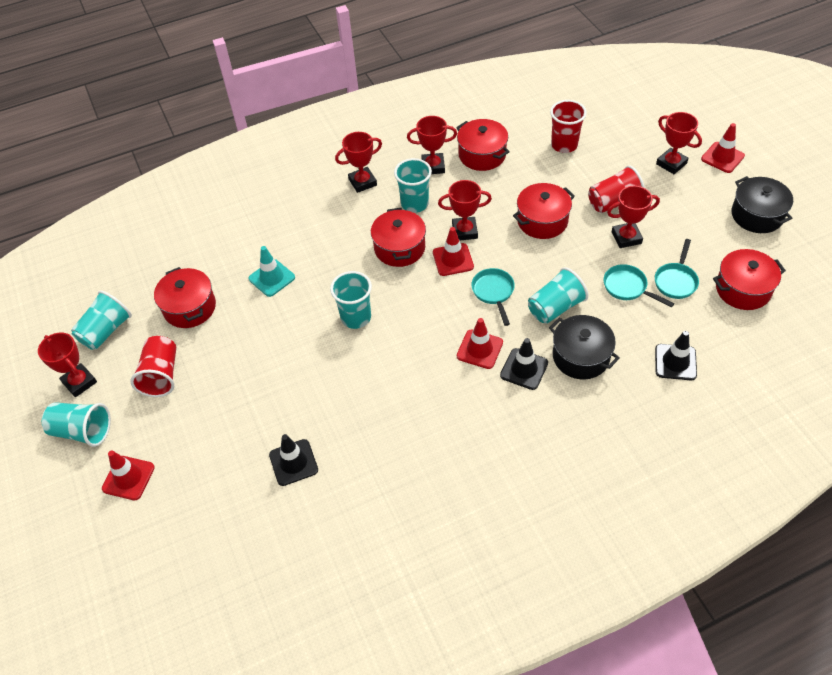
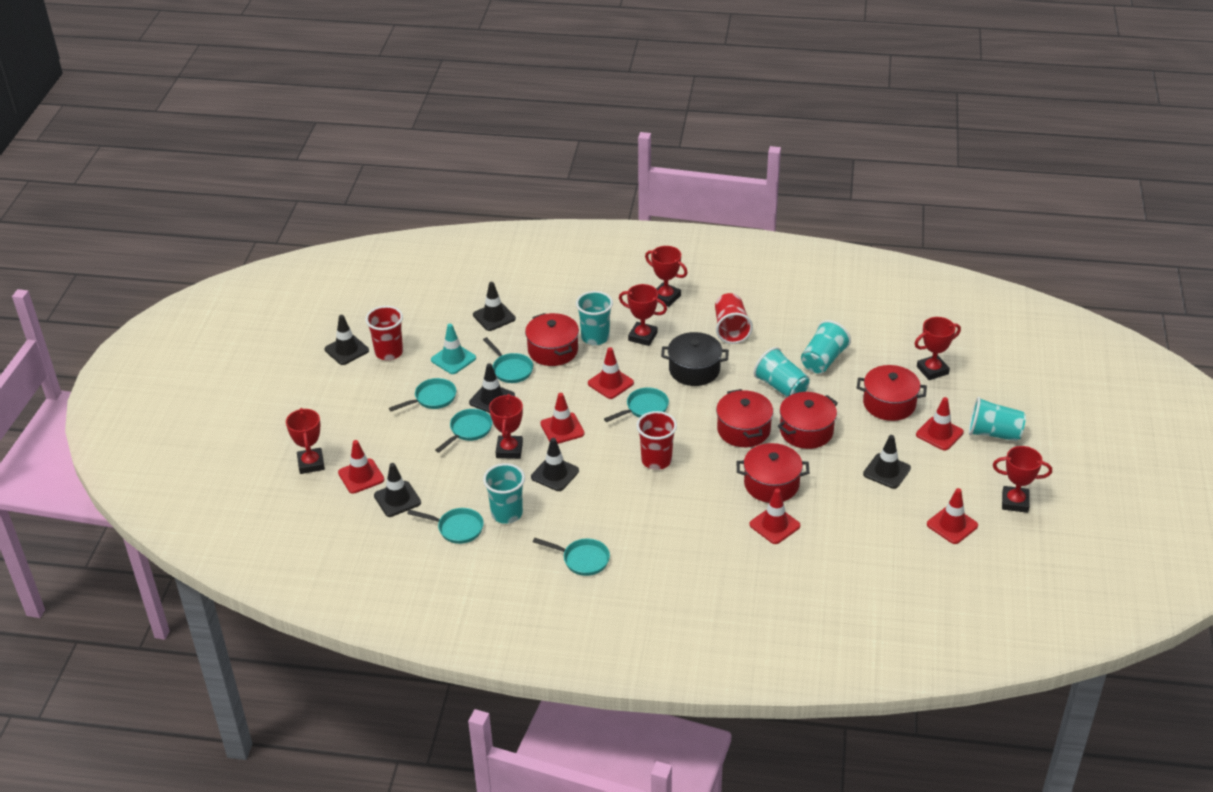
black pot: [549,315,620,379] [732,176,793,233] = 2 -> [661,332,729,386] = 1
black traffic cone: [269,434,318,486] [500,338,548,390] [655,331,697,380] = 3 -> [325,315,369,365] [374,463,421,517] [469,363,515,413] [473,282,516,331] [531,438,579,491] [863,435,911,489] = 6
red traffic cone: [102,450,155,500] [433,227,474,276] [457,318,503,369] [701,123,745,173] = 4 -> [338,440,384,494] [540,393,585,444] [588,347,634,399] [749,489,800,544] [916,397,964,450] [927,488,978,544] = 6
turquoise pan: [471,268,515,326] [604,264,674,308] [655,239,699,299] = 3 -> [389,378,456,411] [407,508,484,544] [435,409,492,453] [483,337,533,383] [533,538,610,576] [604,387,669,422] = 6

